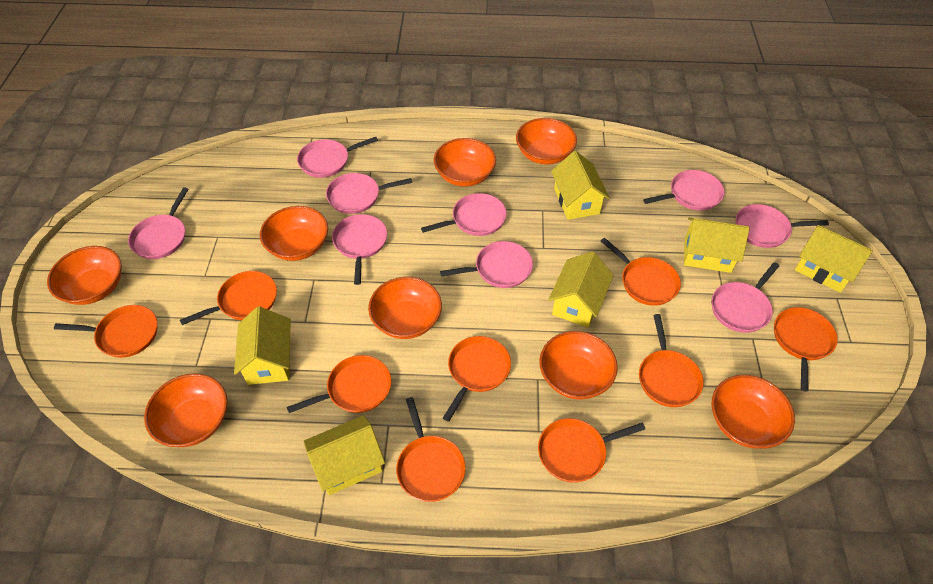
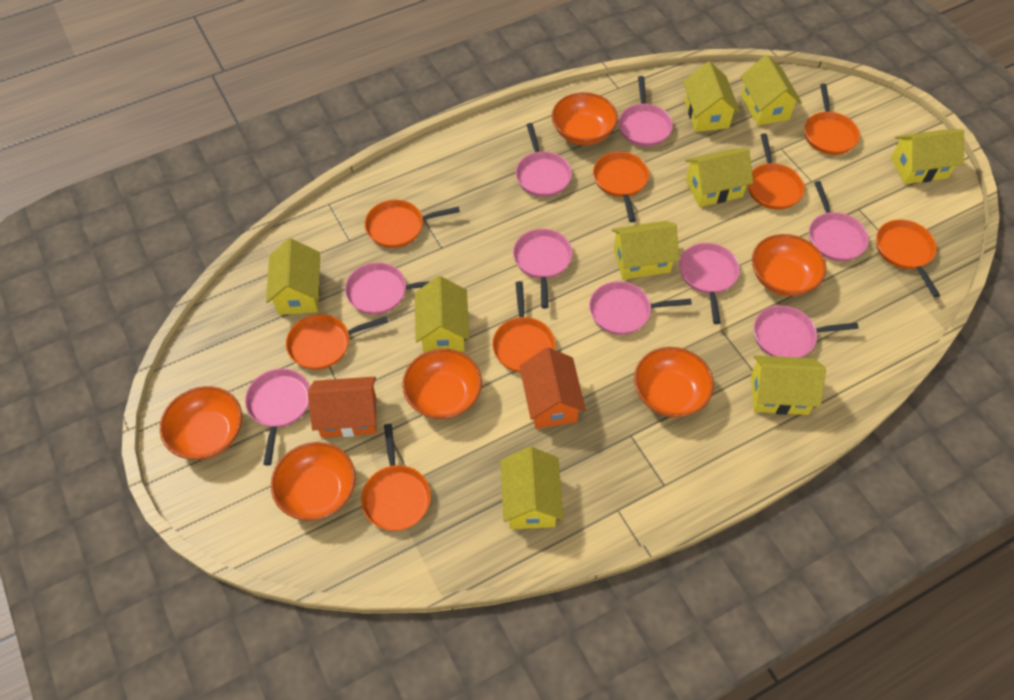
orange bowl: [47,246,122,305] [144,373,228,447] [260,206,328,261] [368,277,442,339] [434,138,496,187] [516,118,577,165] [539,331,618,400] [712,375,795,449] = 8 -> [160,386,242,460] [271,442,356,521] [402,349,482,419] [552,92,618,145] [634,347,714,418] [752,234,826,296] = 6
orange house: none = 0 -> [308,377,376,438] [519,347,586,429] = 2
orange pan: [54,305,157,358] [180,271,277,325] [287,355,391,413] [396,397,466,502] [443,336,511,422] [538,418,645,483] [601,238,681,306] [639,314,704,407] [774,307,838,392] = 9 -> [286,314,388,370] [361,424,431,531] [365,200,460,248] [492,281,556,373] [593,152,649,222] [748,133,805,210] [804,84,860,155] [876,219,940,297] = 8
yellow house: [234,306,291,385] [303,415,385,495] [548,251,614,328] [551,151,610,220] [684,218,750,273] [795,225,873,293] = 6 -> [266,238,320,315] [415,276,469,353] [501,447,563,529] [612,221,679,280] [683,61,740,132] [685,148,753,207] [740,55,802,126] [751,355,826,415] [891,129,964,184] = 9

